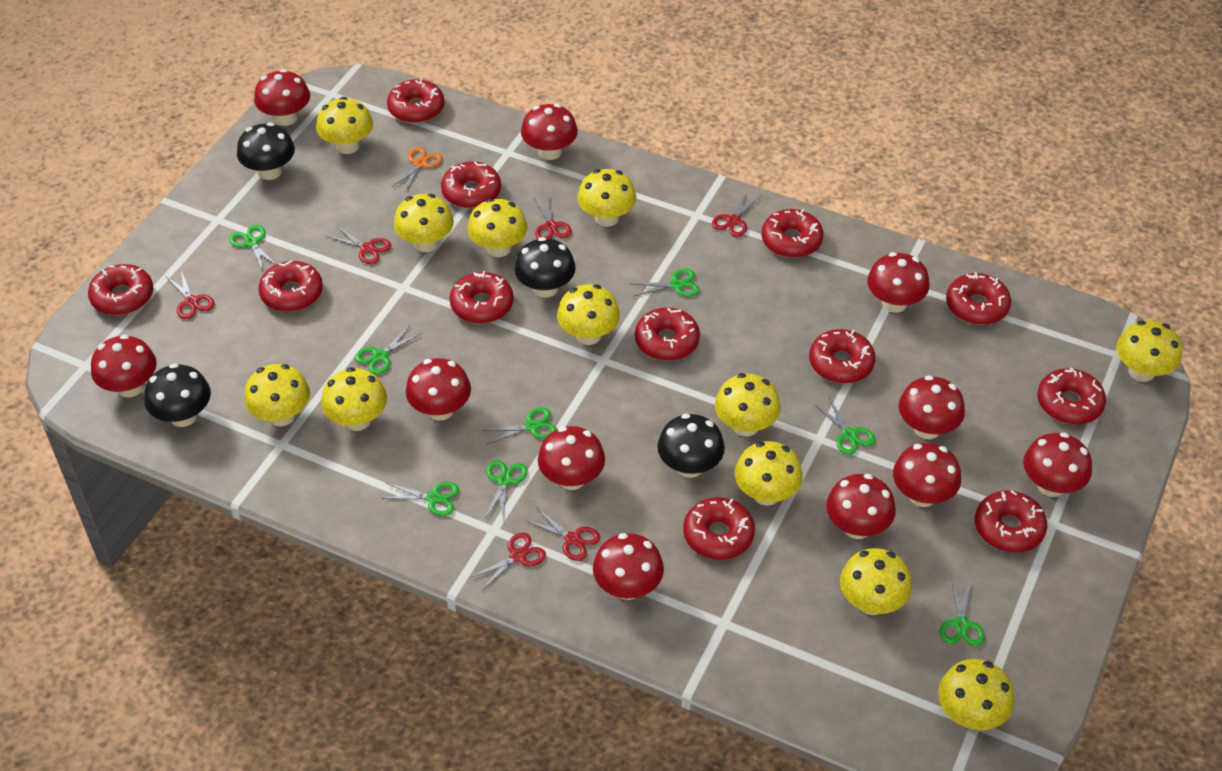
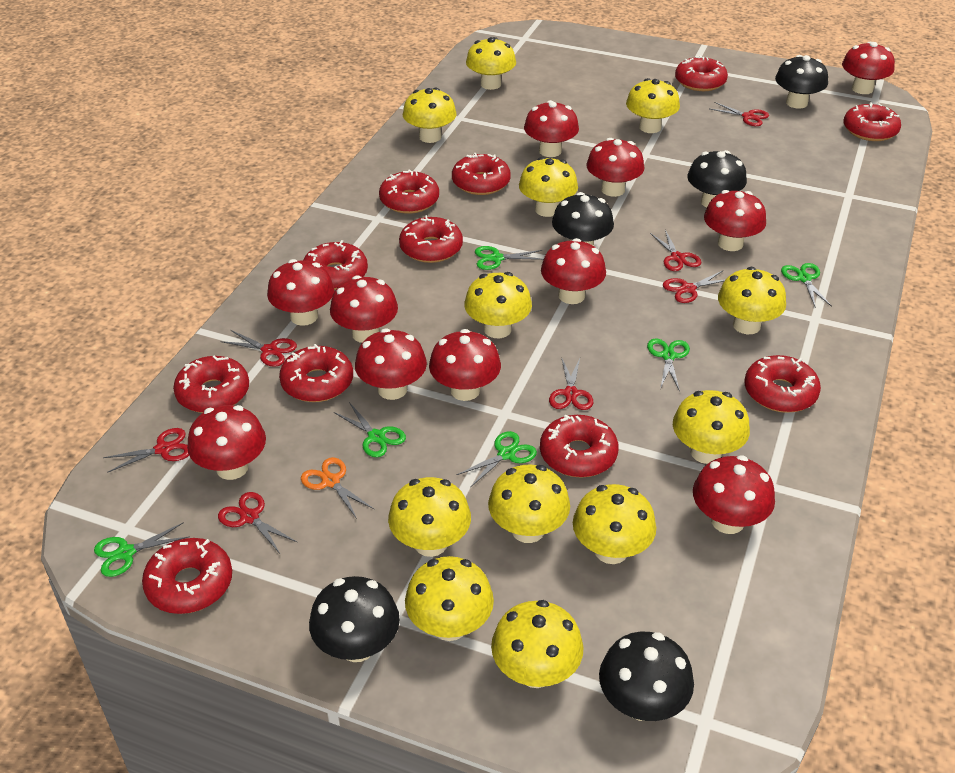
black mushroom: [144,363,211,427] [237,123,295,180] [514,237,576,298] [657,414,725,478] = 4 -> [309,576,400,662] [552,192,614,246] [599,632,694,721] [687,150,747,208] [775,55,828,109] = 5
green scissors: [229,225,276,271] [355,326,421,375] [382,482,459,516] [483,407,557,444] [485,460,528,519] [630,269,699,297] [814,397,875,455] [940,578,985,646] = 8 -> [94,522,190,577] [334,402,406,457] [456,431,537,488] [475,246,544,270] [647,339,690,391] [781,263,832,307] = 6
red donut: [88,264,153,315] [258,260,323,312] [387,78,445,123] [441,161,501,208] [450,271,514,324] [635,308,700,361] [683,497,755,560] [762,209,823,258] [809,329,875,383] [946,272,1011,325] [975,491,1047,553] [1037,367,1106,425] = 12 -> [142,538,232,614] [173,355,249,413] [279,344,353,402] [303,240,368,290] [379,169,439,214] [399,215,463,263] [452,153,511,195] [540,415,619,478] [675,56,728,91] [745,355,821,413] [844,102,901,141] = 11
red scissors: [166,271,215,319] [326,226,391,264] [471,533,546,590] [525,507,600,561] [533,196,572,239] [712,192,761,237] = 6 -> [103,428,189,473] [218,492,297,554] [220,330,297,367] [549,357,593,410] [650,230,702,271] [663,271,726,303] [710,102,769,126] = 7

